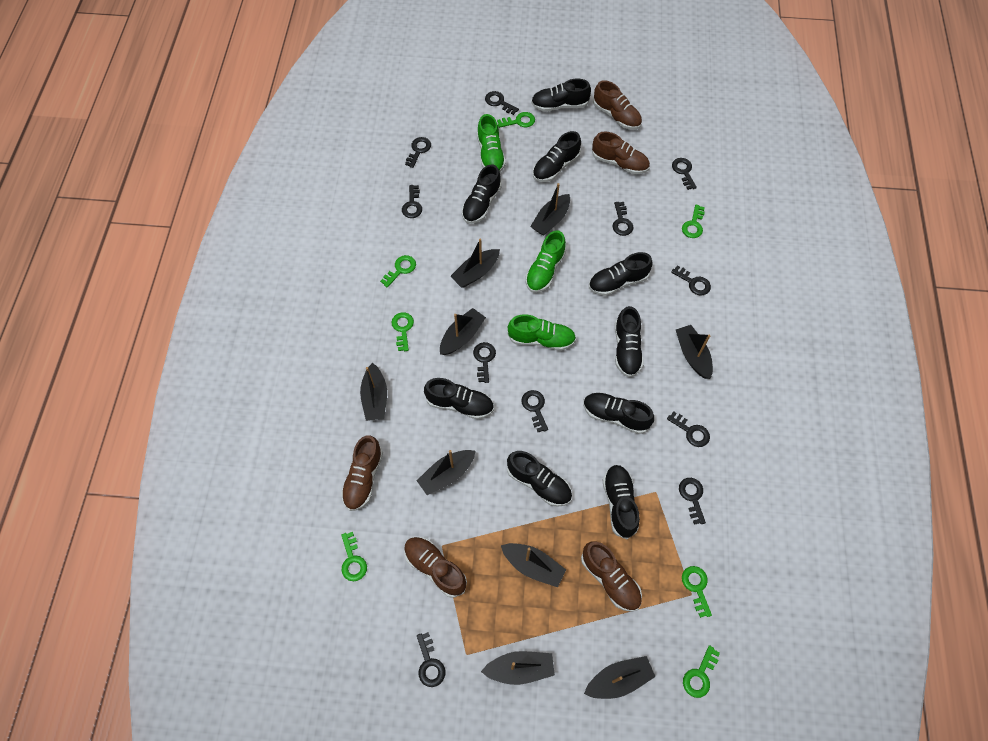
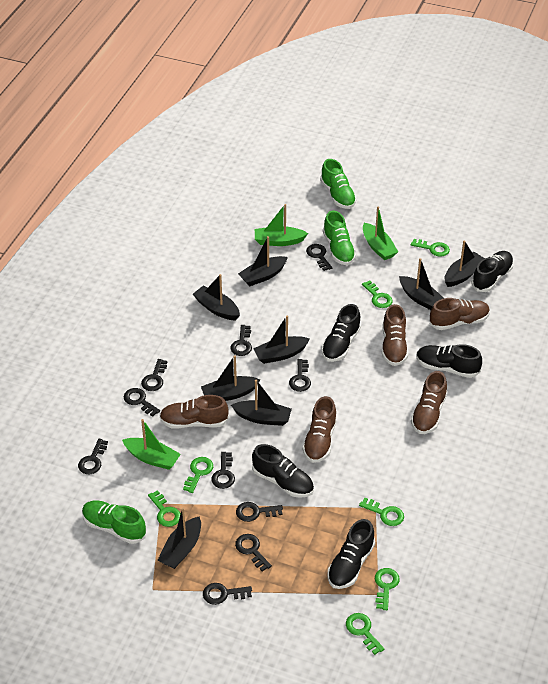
black boat: [360,363,387,421] [417,450,475,495] [440,308,486,355] [450,239,500,288] [481,651,555,685] [501,543,566,587] [530,183,570,236] [584,656,655,699] [676,325,713,379] = 9 -> [157,508,201,569] [193,274,240,321] [201,355,260,401] [231,380,292,426] [238,236,288,286] [253,315,310,364] [399,258,444,310] [445,240,485,287] = 8
black key: [402,185,422,218] [405,137,431,168] [417,632,445,687] [473,342,496,383] [485,91,519,115] [522,390,548,432] [612,202,633,236] [667,411,710,447] [671,265,711,295] [672,158,697,190] [679,478,706,525] = 11 -> [78,439,108,474] [124,388,160,417] [141,359,167,391] [203,583,252,605] [211,452,235,489] [230,325,252,356] [235,534,272,572] [236,502,283,522] [289,359,311,392] [306,244,332,271] = 10
black shoe: [424,378,494,419] [462,164,502,224] [507,451,572,507] [531,79,591,112] [533,131,581,182] [583,392,654,434] [589,252,653,296] [603,465,640,539] [615,306,644,377] = 9 -> [252,444,314,498] [322,304,361,362] [328,519,375,589] [416,344,482,378] [471,251,514,292] = 5
green boat: none = 0 -> [122,419,181,470] [255,204,308,246] [363,206,398,260] = 3

